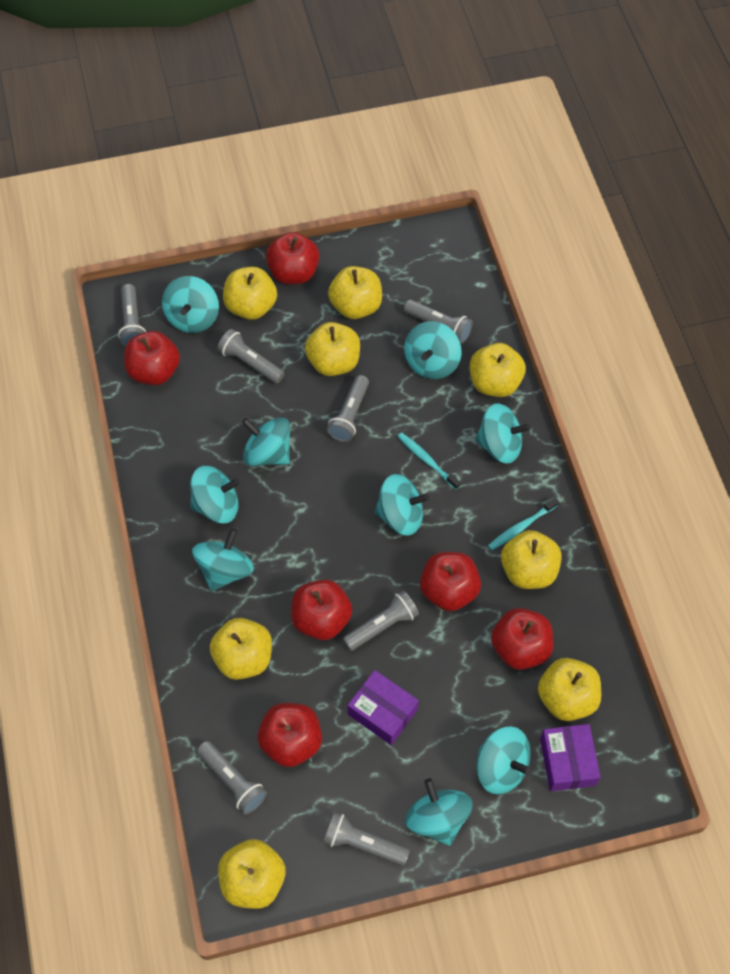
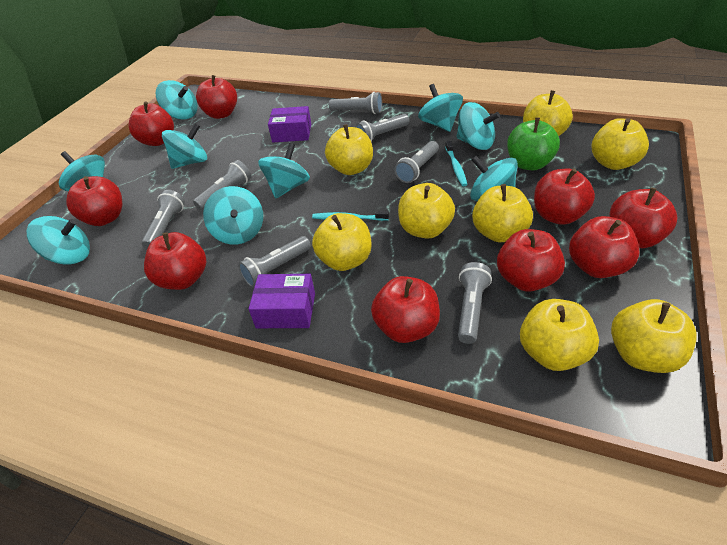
green apple: none = 0 -> [507,117,560,170] = 1
red apple: [124,331,180,385] [257,703,322,767] [266,232,320,284] [291,579,352,640] [420,552,481,611] [491,608,553,670] = 6 -> [66,176,122,226] [129,101,174,146] [144,232,206,290] [196,75,237,119] [371,276,440,343] [497,229,565,292] [534,168,595,225] [569,216,640,278] [609,187,677,248] = 9

